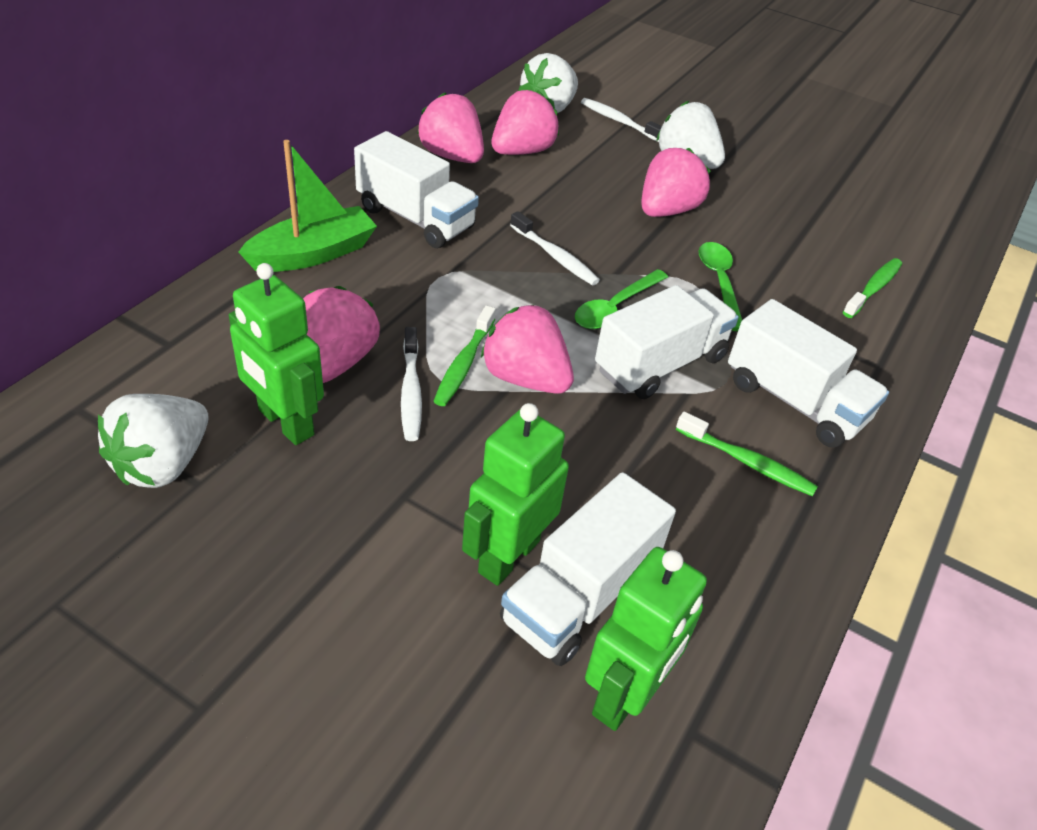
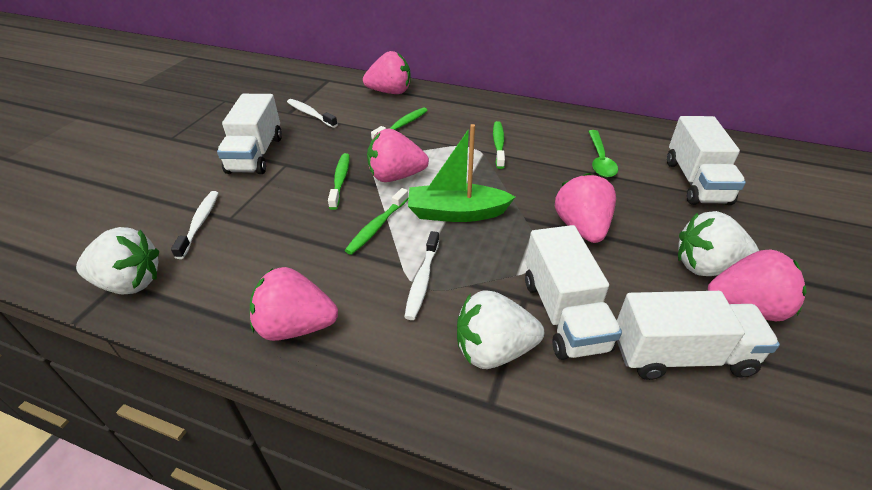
green robot: [229,263,324,445] [462,403,569,586] [585,547,707,731] = 3 -> none = 0
green spoon: [575,269,668,329] [698,242,742,331] = 2 -> [588,130,618,177] = 1
green toothbrush: [434,305,496,406] [676,412,818,496] [843,258,902,318] = 3 -> [328,153,350,210] [345,188,409,255] [371,107,428,139] [493,121,505,169] = 4

